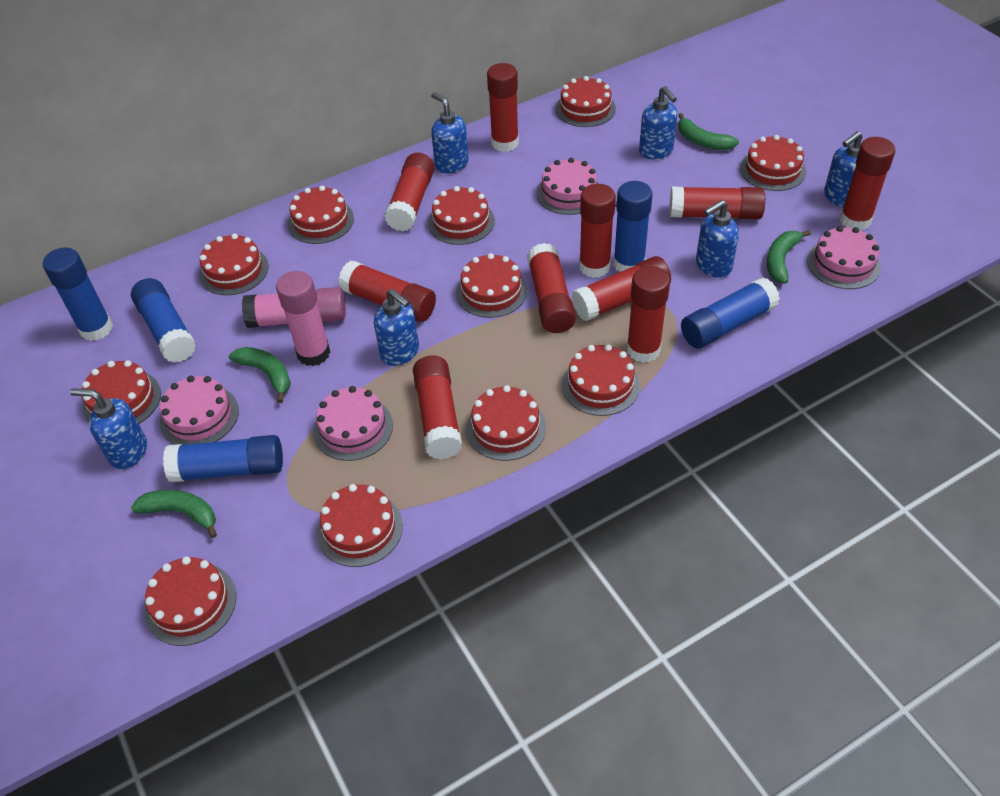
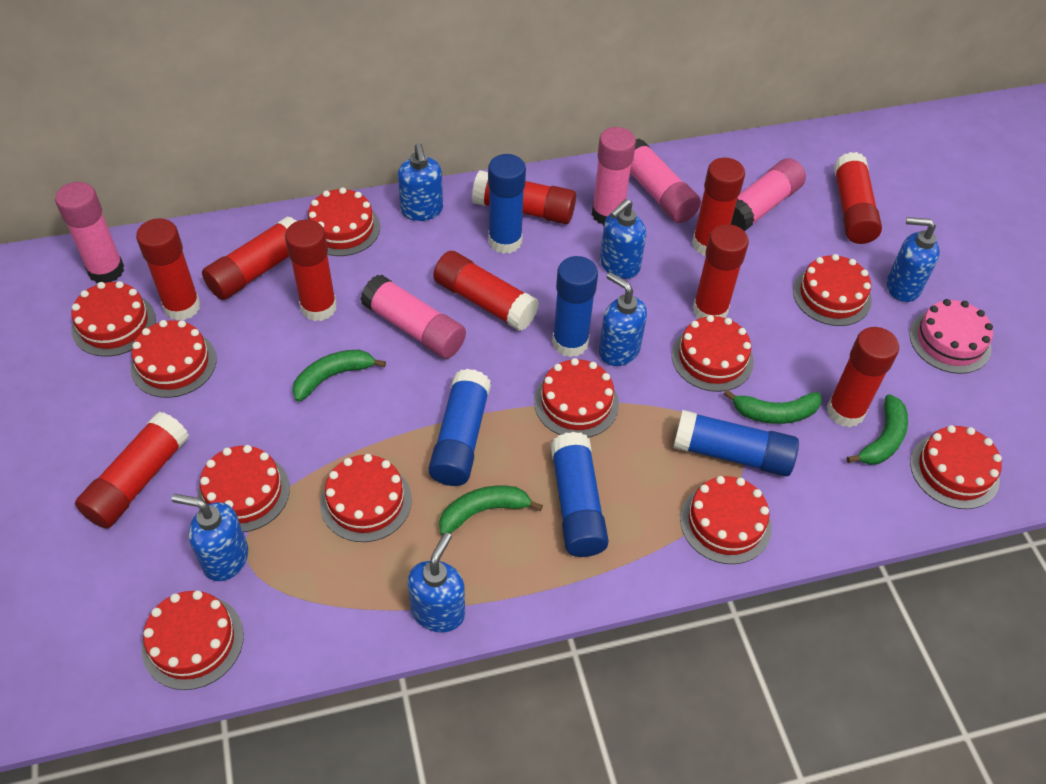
pink cake: [160,376,239,445] [313,386,393,461] [536,158,599,215] [807,226,881,289] = 4 -> [909,299,993,374] = 1
pink glue stick: [242,287,346,328] [276,271,330,366] = 2 -> [55,182,124,283] [361,275,466,359] [592,127,636,225] [630,138,701,223] [731,158,806,231] = 5

